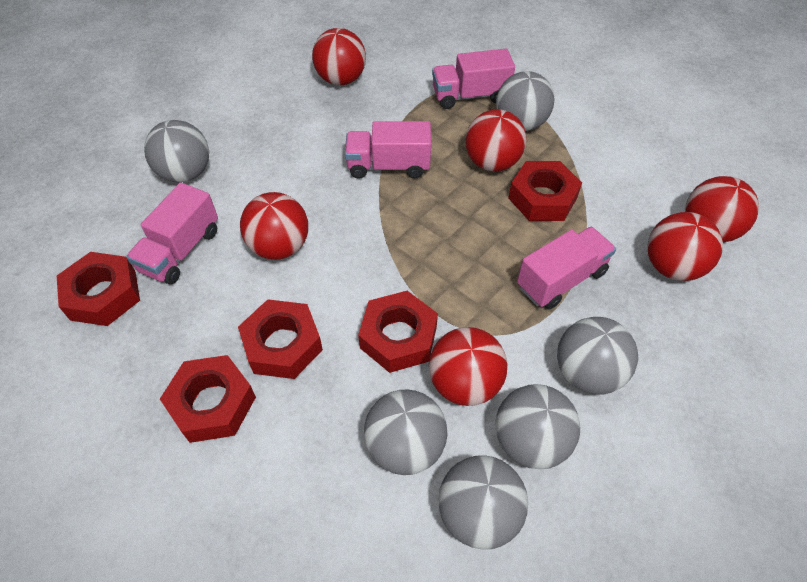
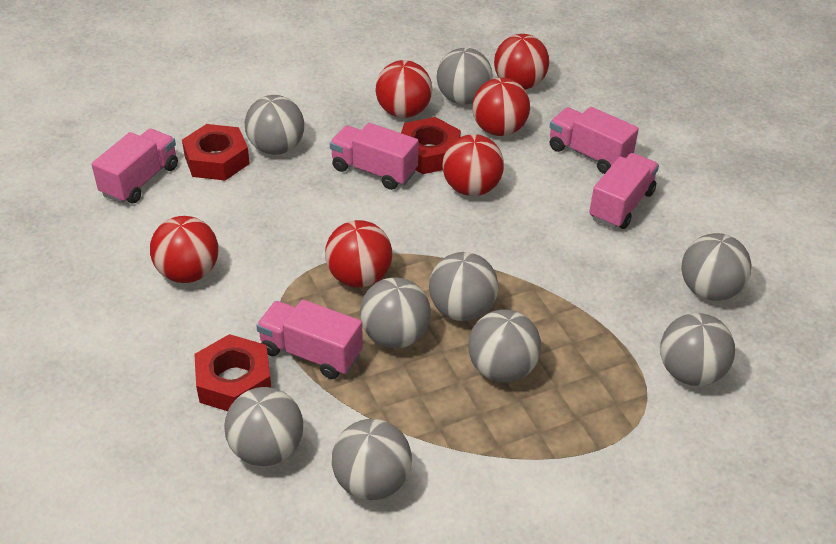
grey ball: [144,120,209,183] [364,390,448,475] [438,455,528,550] [495,384,580,469] [496,71,554,131] [557,317,638,395] = 6 -> [224,387,303,466] [245,95,304,155] [332,419,412,500] [360,277,431,348] [429,252,498,321] [437,48,493,104] [468,310,541,383] [660,313,735,386] [681,233,752,301] = 9
pink truck: [126,182,218,284] [345,121,431,178] [432,49,515,109] [517,227,616,309] = 4 -> [91,129,178,204] [256,299,363,379] [330,123,419,190] [550,107,639,174] [589,153,659,229] = 5
red nut: [57,252,140,326] [160,355,256,443] [238,299,323,379] [358,291,438,373] [508,161,582,221] = 5 -> [182,124,250,181] [194,334,271,411] [401,117,461,174] = 3

